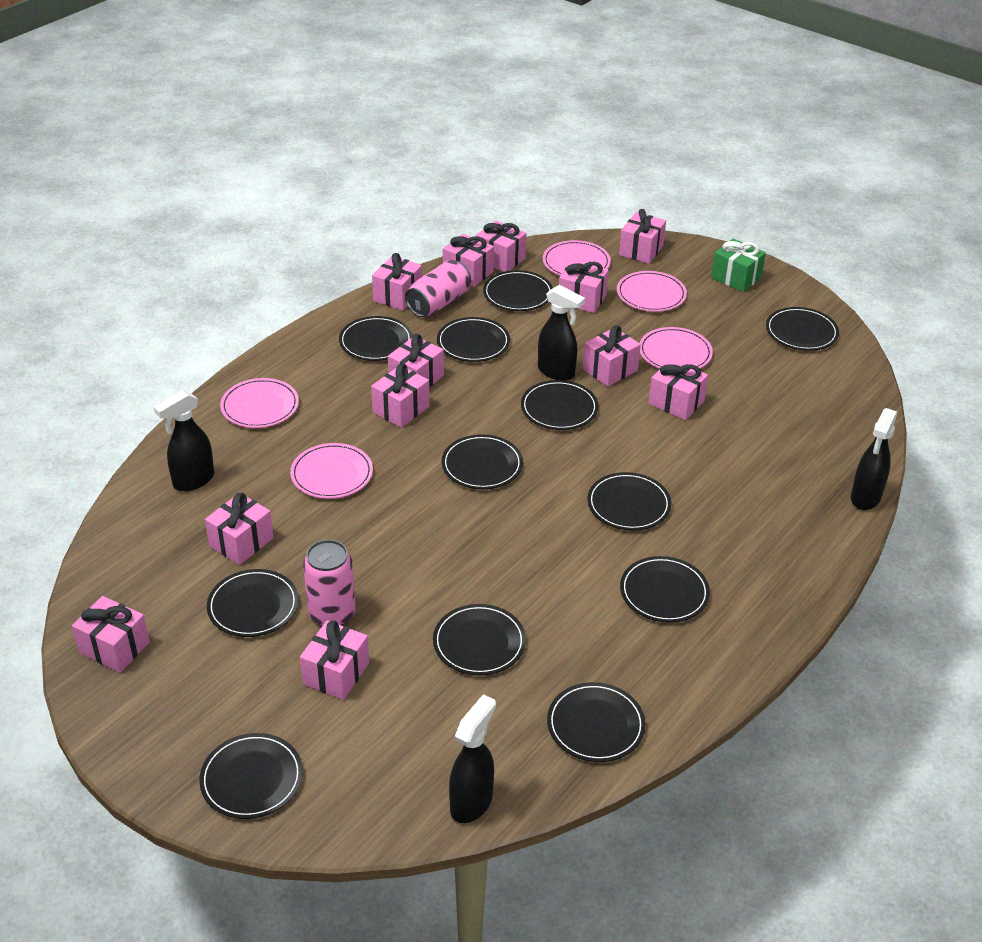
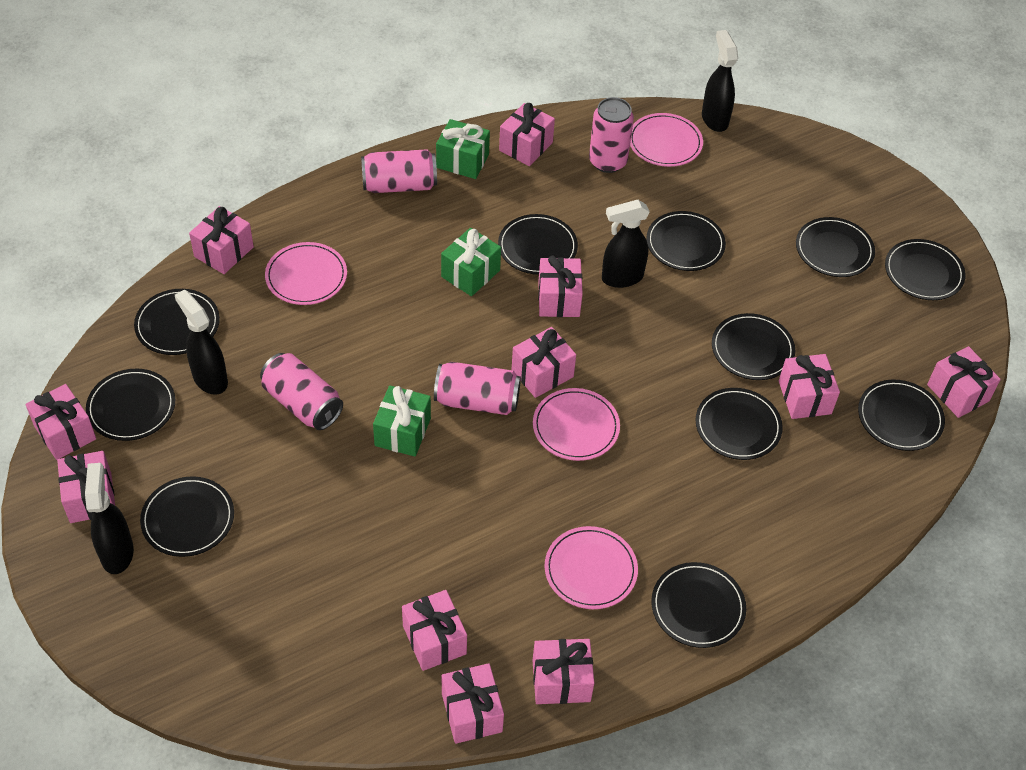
black plate: [199,733,303,819] [207,569,299,637] [339,316,413,361] [433,604,526,675] [437,317,510,362] [442,434,523,489] [483,270,553,311] [521,380,599,430] [547,682,646,762] [587,472,671,531] [620,556,710,623] [766,307,839,351] = 12 -> [86,369,175,441] [134,289,220,355] [140,476,234,557] [498,214,578,275] [646,211,726,271] [651,562,746,648] [695,388,783,460] [712,313,795,380] [796,217,875,277] [858,380,945,451] [885,239,965,300] = 11
green gift: [711,239,766,292] = 1 -> [373,385,431,457] [436,119,490,179] [441,228,501,296] = 3
pink can: [303,540,355,626] [405,260,471,317] = 2 -> [260,353,343,430] [361,149,437,193] [434,362,521,415] [589,97,634,173] = 4
pink gift: [72,596,150,673] [205,493,274,565] [300,620,369,700] [371,364,430,428] [372,253,422,311] [388,334,444,387] [443,234,494,287] [476,221,527,272] [559,260,609,313] [583,325,641,387] [619,209,666,264] [649,359,708,420] = 12 -> [25,384,96,460] [57,451,115,523] [189,206,254,274] [402,590,467,671] [442,663,504,744] [499,103,555,166] [512,327,576,398] [532,639,594,704] [538,256,583,317] [779,354,840,419] [927,346,1001,418] = 11
pink plate: [220,378,299,428] [290,443,373,499] [543,240,611,276] [617,271,687,312] [639,327,713,369] = 5 -> [265,242,347,305] [533,388,620,461] [545,526,638,609] [630,113,703,167] = 4

